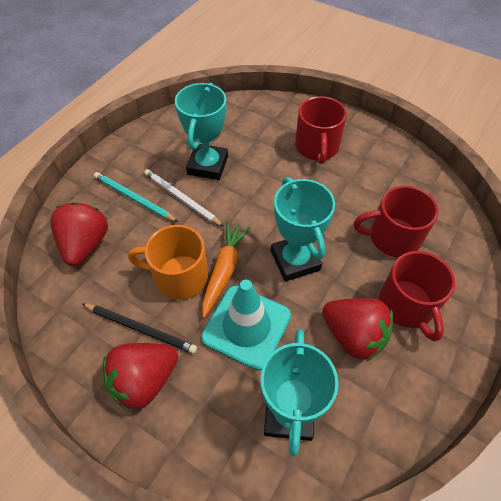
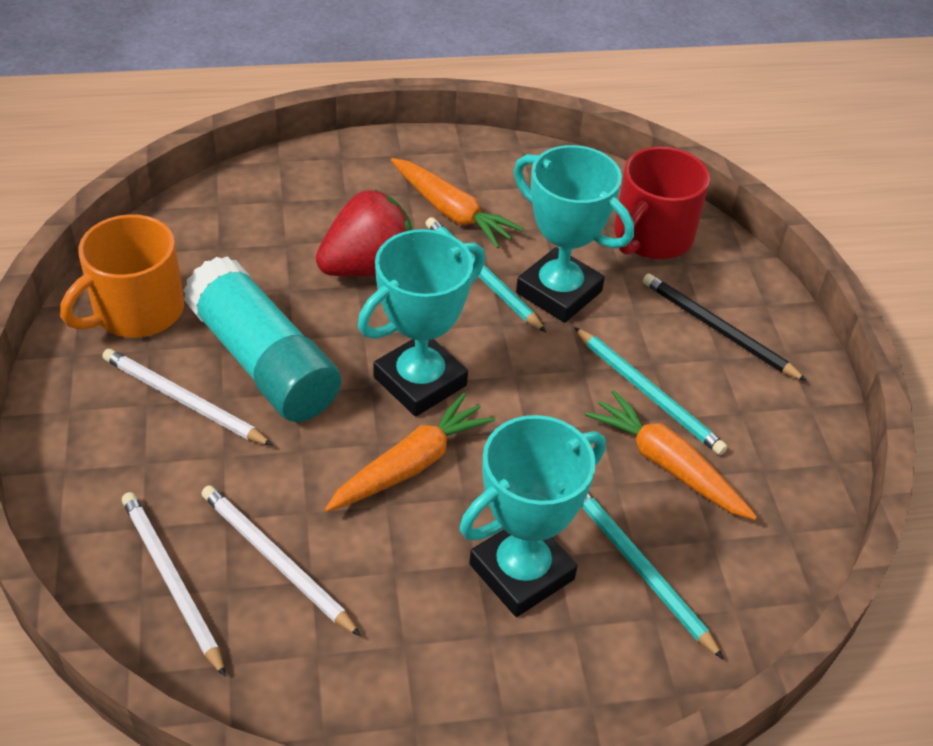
orange carrot: [202,222,251,318] = 1 -> [325,393,495,512] [391,158,524,248] [585,390,757,520] = 3
red mug: [295,96,347,164] [354,186,439,257] [379,251,455,341] = 3 -> [614,146,710,259] = 1
red strawberry: [50,202,108,266] [103,343,178,411] [322,298,393,361] = 3 -> [316,189,413,277] = 1
turquoise glue stick: none = 0 -> [183,256,341,422] = 1
turquoise pencil: [94,172,178,222] = 1 -> [426,217,546,332] [574,327,728,455] [582,492,724,659] = 3
turquoise traffic cone: [201,279,291,370] = 1 -> none = 0
white pencil: [144,169,224,227] = 1 -> [103,349,273,446] [122,492,226,677] [201,485,361,636] = 3

